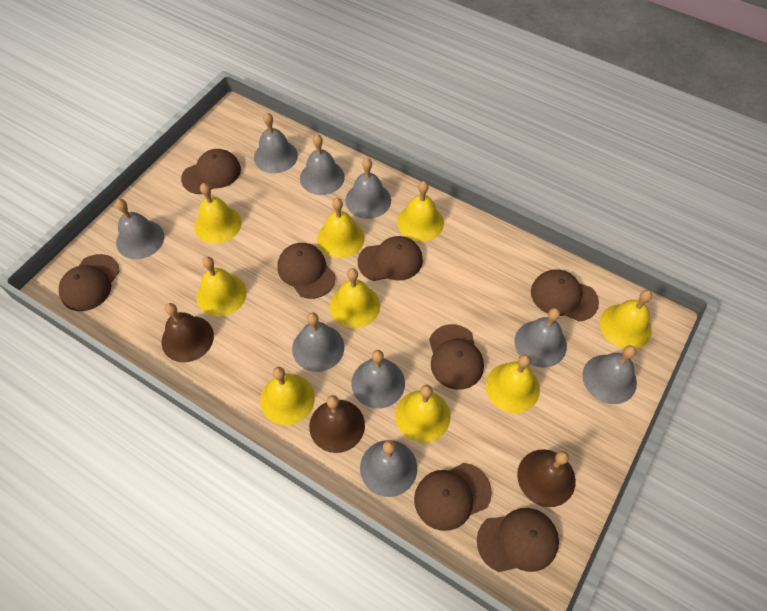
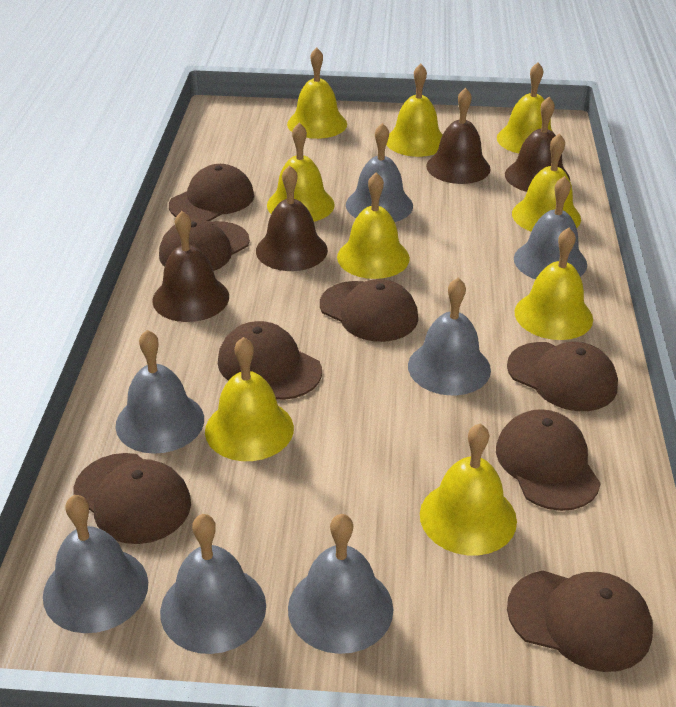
brown bell: [161,303,214,362] [309,395,365,453] [517,450,576,507] = 3 -> [152,211,229,322] [256,165,328,271] [426,88,491,184] [505,97,570,192] = 4
grey bell: [116,199,164,259] [254,113,298,173] [292,312,344,372] [300,134,345,195] [345,158,391,219] [351,350,405,409] [360,440,417,497] [515,308,567,367] [582,345,637,404] = 9 -> [43,495,148,633] [116,330,204,454] [160,514,266,654] [288,514,393,654] [346,123,413,222] [408,278,491,395] [514,176,587,279] = 7

